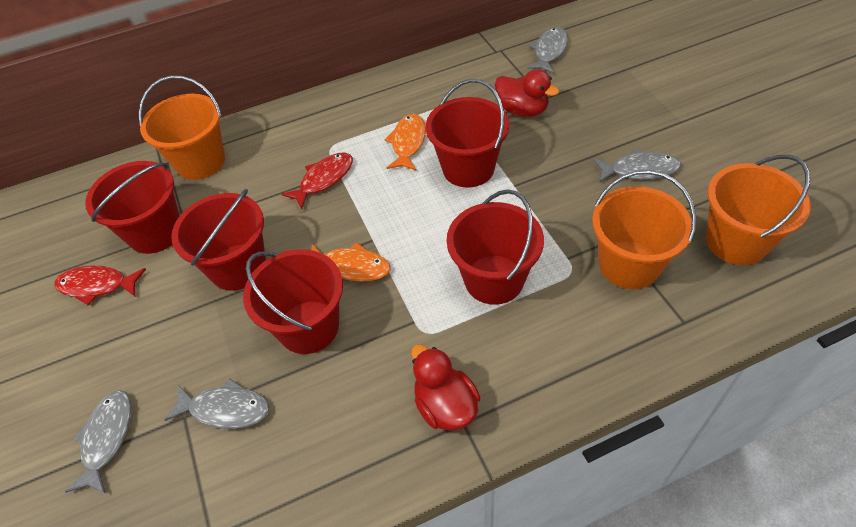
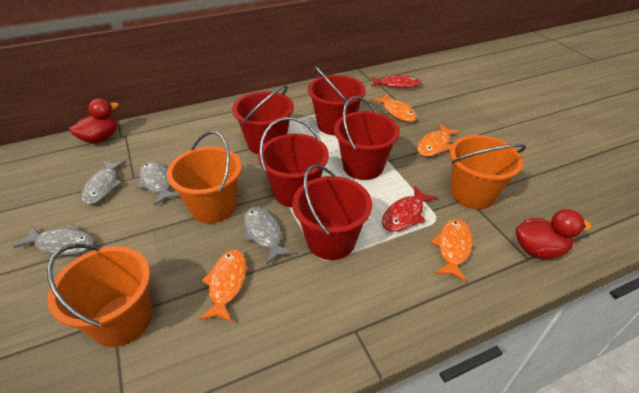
orange fish: [311,242,391,282] [384,114,426,171] = 2 -> [199,250,247,322] [372,94,417,122] [417,124,460,157] [431,219,473,282] = 4

